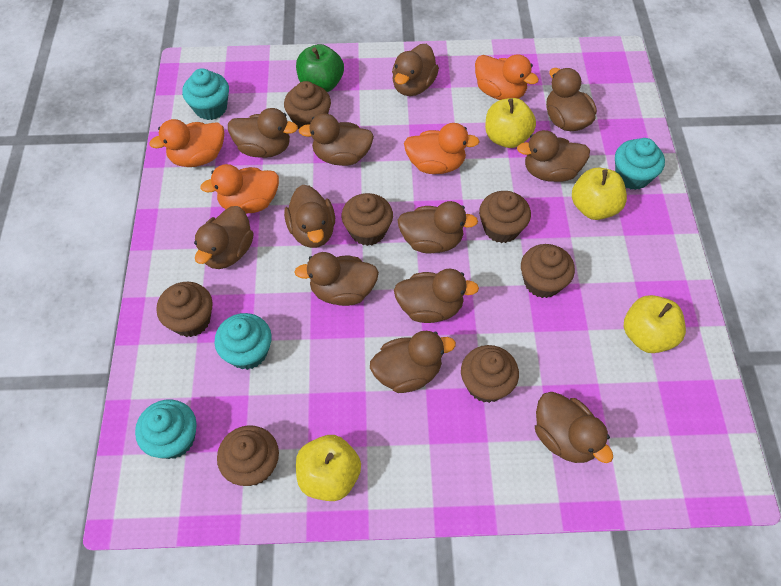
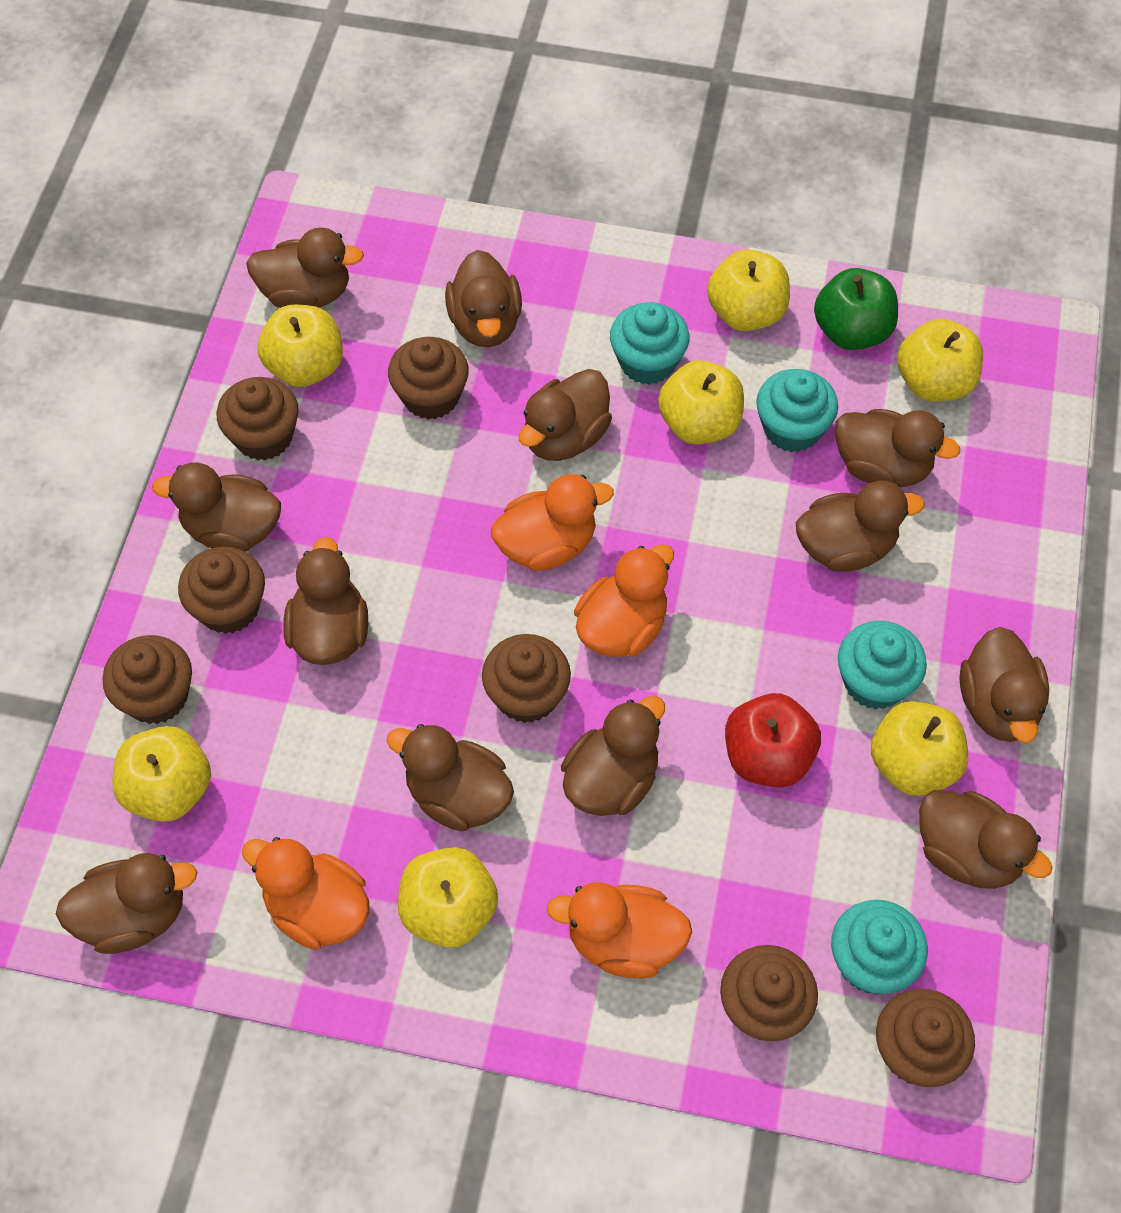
red apple: none = 0 -> [725,693,821,787] = 1
yellow apple: [296,435,361,501] [485,98,536,148] [572,167,627,220] [624,295,686,353] = 4 -> [112,726,211,822] [258,305,343,387] [398,847,498,948] [658,360,744,445] [707,249,790,331] [871,701,968,796] [897,319,983,402] = 7

